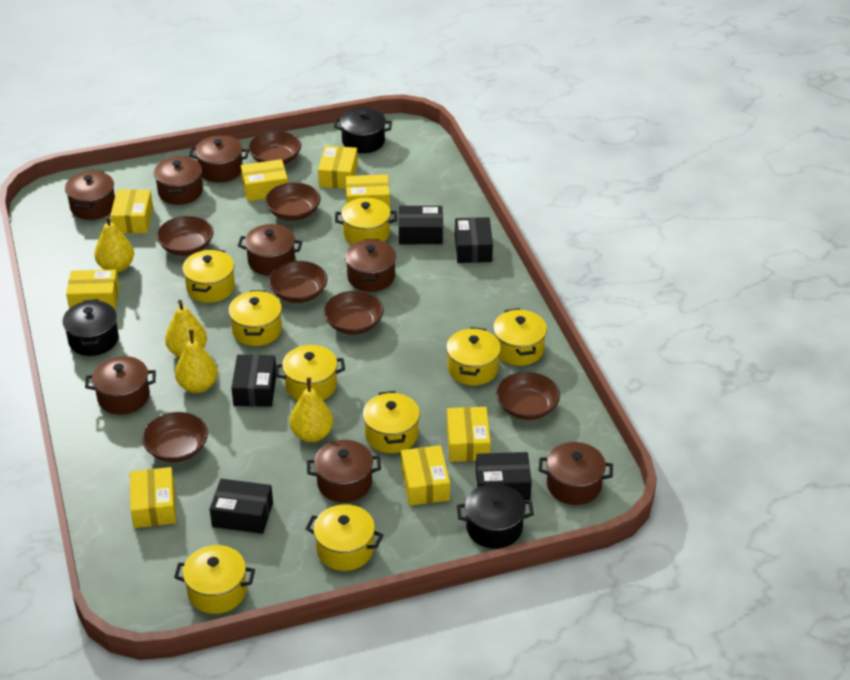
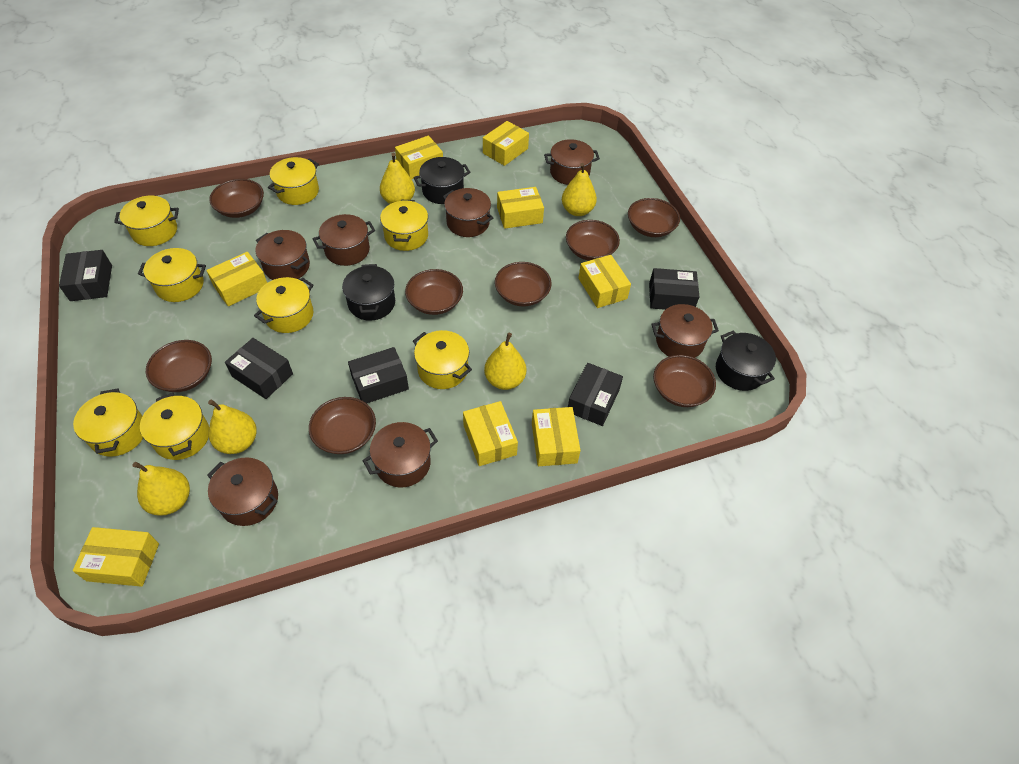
brown bowl: [142,412,208,462] [156,216,214,256] [248,131,301,165] [265,182,320,221] [269,261,327,303] [323,291,383,335] [496,372,560,420] = 7 -> [146,340,212,392] [209,179,264,218] [309,397,376,454] [405,269,463,315] [495,262,552,307] [566,220,620,261] [628,198,680,237] [653,355,716,407] = 8
brown pot: [65,171,115,220] [85,356,156,414] [154,156,203,205] [189,135,249,183] [238,224,302,276] [307,440,381,503] [345,239,396,292] [538,442,613,505] = 8 -> [208,457,278,526] [256,230,310,280] [313,214,375,266] [363,422,438,487] [443,188,493,237] [544,139,600,185] [651,304,719,358] = 7
yellow pear: [94,215,134,273] [165,300,207,357] [175,329,218,393] [289,378,333,442] = 4 -> [132,462,190,516] [208,400,257,454] [380,153,415,204] [484,332,526,390] [562,163,597,216] = 5
yellow pot: [174,545,255,614] [182,249,235,303] [228,290,282,346] [275,345,345,400] [305,504,383,571] [335,198,397,245] [363,391,420,453] [446,327,501,386] [493,308,547,366] = 9 -> [73,389,143,457] [114,196,179,246] [138,248,206,302] [140,393,209,460] [254,277,313,333] [268,157,319,205] [380,200,428,251] [413,330,472,389] = 8

